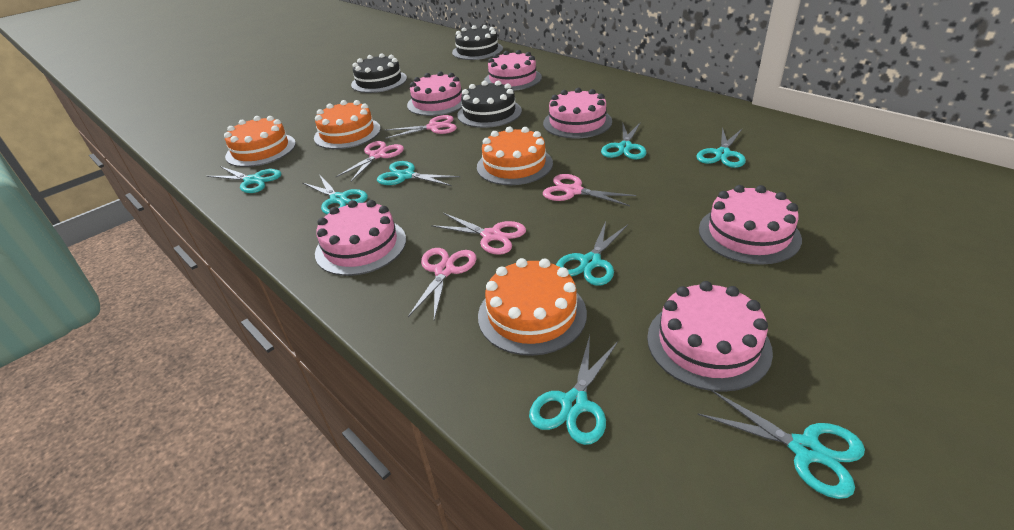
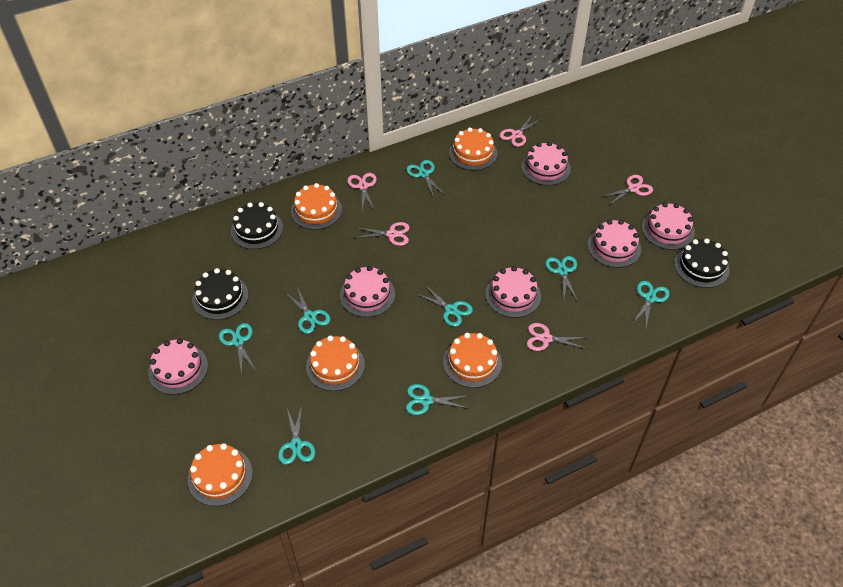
orange cake: [224,116,296,167] [314,100,381,149] [477,127,553,185] [478,258,587,356] = 4 -> [188,443,252,506] [291,183,342,230] [306,335,365,391] [443,333,502,388] [449,127,497,170] = 5

